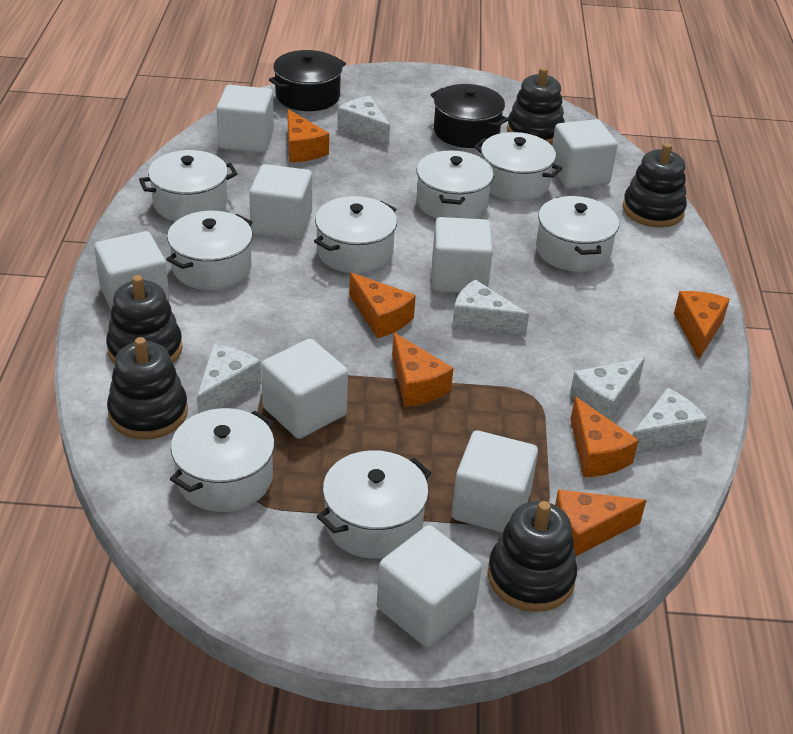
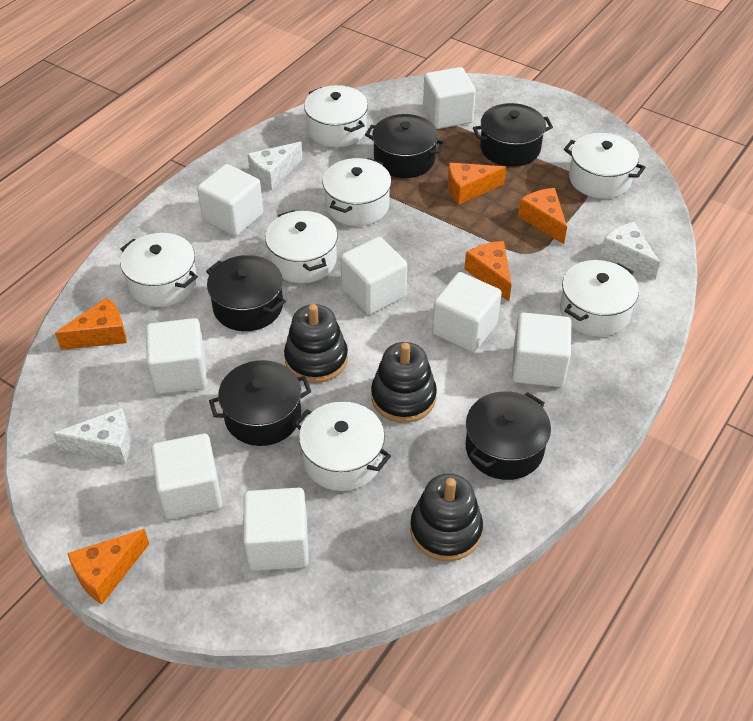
black pot: [269,50,346,111] [430,84,509,148] = 2 -> [206,255,286,331] [209,360,311,446] [365,114,445,178] [465,391,551,480] [473,103,553,167] = 5
black stacking toy: [106,275,183,363] [107,337,188,440] [487,501,577,612] [507,67,565,145] [622,143,687,228] = 5 -> [284,304,348,383] [371,342,437,423] [410,473,483,562] = 3
orange cheese: [288,109,329,162] [349,273,416,338] [392,332,453,407] [555,489,646,557] [570,397,639,477] [674,291,730,359] = 6 -> [55,297,127,350] [67,529,149,604] [448,163,506,205] [464,241,511,301] [518,188,567,244] = 5
white cheese: [197,344,261,414] [337,96,390,146] [452,279,529,337] [570,358,645,420] [632,388,708,454] = 5 -> [53,408,131,463] [248,142,303,190] [600,222,660,279] = 3
white pot: [139,150,237,221] [166,211,253,290] [170,408,275,512] [314,196,397,273] [317,450,432,559] [417,150,494,219] [474,132,563,201] [536,196,619,272] = 8 -> [120,233,198,307] [265,210,338,283] [294,401,391,491] [304,85,368,147] [323,158,391,226] [560,260,639,337] [564,133,646,199] = 7

